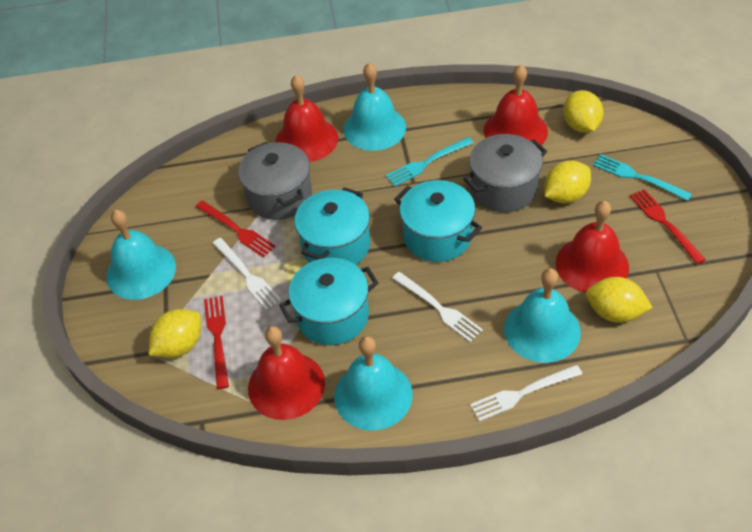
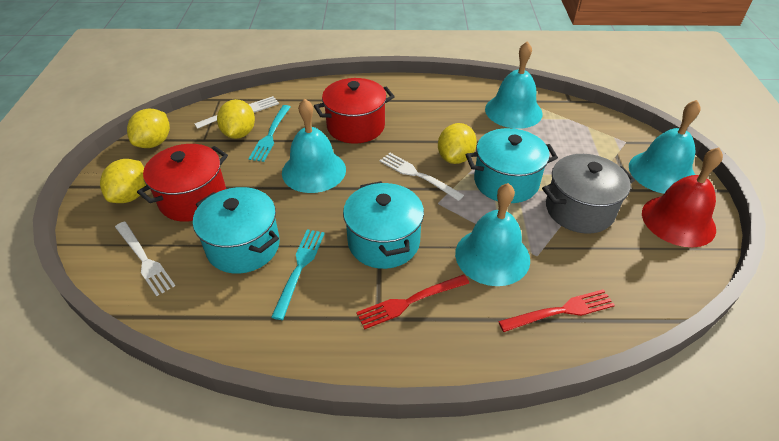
grey pot: [238,142,312,220] [463,134,547,212] = 2 -> [542,154,635,234] = 1
red bell: [248,326,325,420] [275,75,338,162] [484,64,548,145] [556,201,629,293] = 4 -> [642,148,723,247] = 1
red fork: [196,201,276,257] [204,296,229,389] [630,189,706,264] = 3 -> [356,274,469,329] [498,289,615,332] = 2
red pot: none = 0 -> [137,144,228,222] [314,78,395,144] = 2

